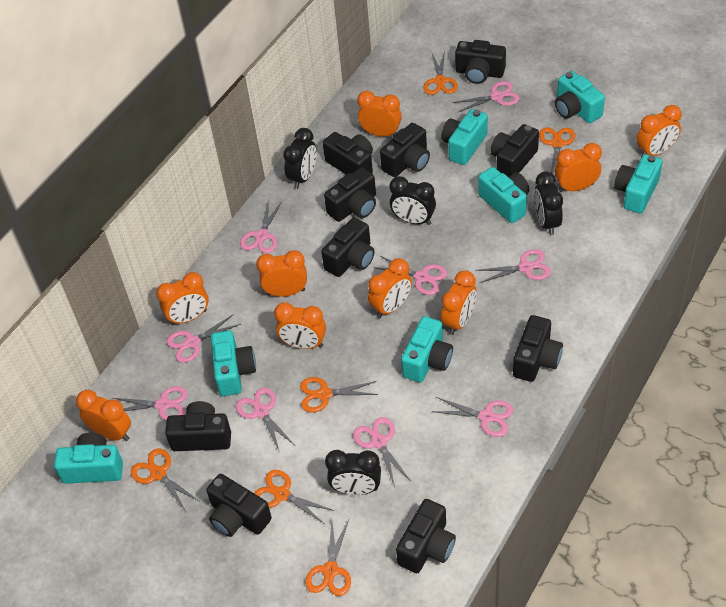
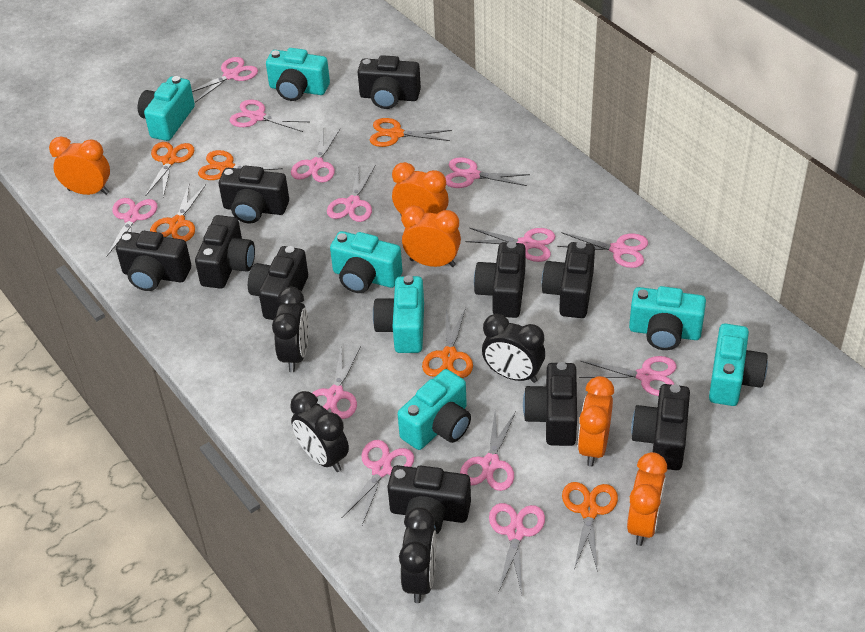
orange clock: [76,390,131,441] [156,272,208,325] [256,250,307,297] [274,302,326,349] [357,91,402,137] [368,258,412,318] [441,270,477,335] [555,143,602,192] [637,105,682,158] = 9 -> [49,136,110,195] [392,162,449,216] [401,205,461,267] [578,376,614,467] [627,452,667,546] = 5
pink scissors: [113,386,188,421] [167,314,241,363] [236,388,294,452] [240,199,282,253] [353,417,411,487] [374,256,447,295] [432,397,514,437] [453,81,520,113] [475,249,551,283] = 9 -> [106,198,158,257] [192,57,258,102] [230,100,309,132] [291,128,340,183] [312,344,361,419] [327,164,376,222] [342,440,414,525] [445,157,530,188] [460,412,516,491] [465,228,555,262] [489,503,545,594] [557,232,648,268] [579,356,677,396] = 13

